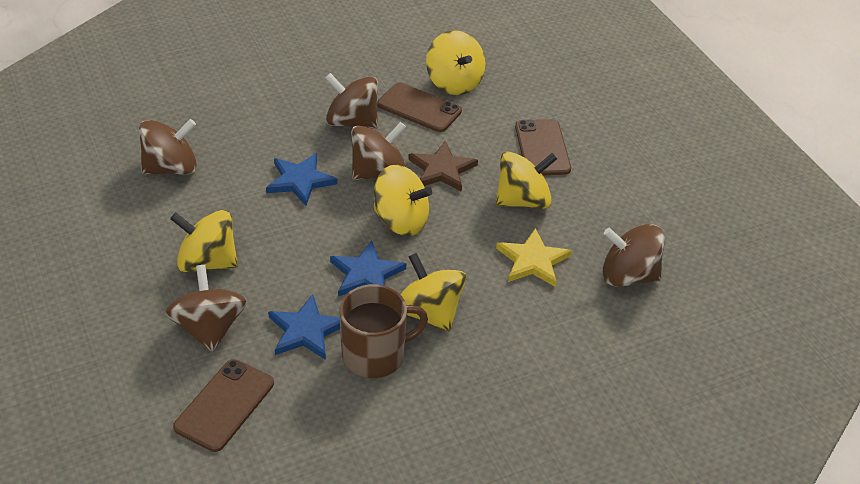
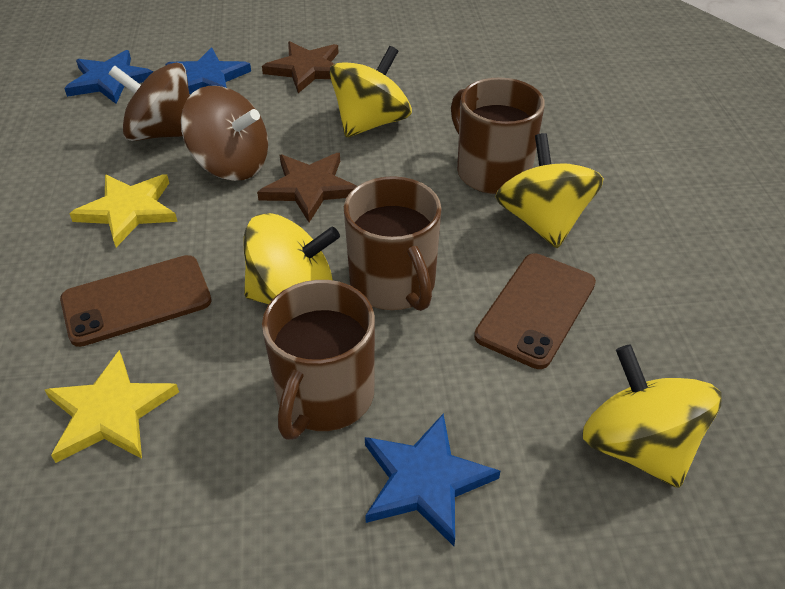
brown mug: [339,284,428,379] = 1 -> [262,280,375,440] [344,176,442,311] [451,77,545,194] = 3
brown phone: [173,359,274,452] [377,82,462,132] [515,119,571,175] = 3 -> [60,255,212,347] [474,253,596,369] = 2
brown spinning top: [139,119,197,175] [165,265,247,352] [325,73,378,129] [351,122,406,180] [603,224,665,287] = 5 -> [108,62,190,141] [181,86,268,181] = 2
brown star: [408,141,478,192] = 1 -> [257,153,357,222] [262,41,339,93] = 2
yellow spinning top: [170,210,238,272] [373,165,432,236] [400,253,466,332] [426,30,486,95] [496,151,557,209] = 5 -> [243,213,340,304] [330,46,412,137] [495,133,604,248] [582,344,722,488] = 4
yellow star: [496,228,572,287] = 1 -> [45,350,179,463] [69,174,178,247] = 2

